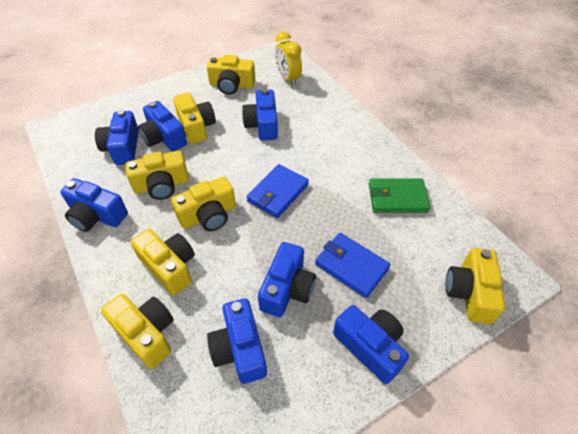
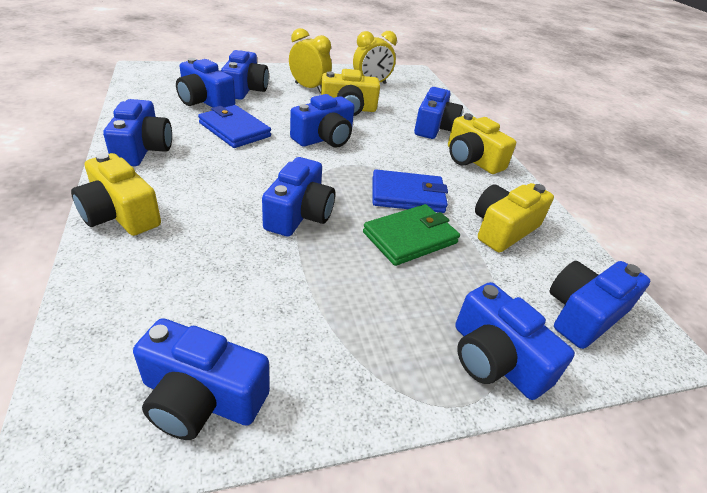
blue camera: [60,178,128,232] [95,110,139,165] [138,101,187,151] [207,298,267,384] [242,89,278,141] [258,242,316,317] [333,305,409,384] = 7 -> [103,99,172,166] [133,318,270,440] [176,58,235,108] [221,50,269,100] [262,157,335,237] [290,94,355,148] [414,87,463,139] [455,282,575,400] [550,261,650,349] = 9
yellow camera: [101,294,174,369] [125,151,189,200] [131,229,195,296] [171,177,236,231] [173,93,216,144] [207,55,255,95] [445,248,505,324] = 7 -> [71,153,161,236] [321,69,380,116] [448,113,516,174] [475,183,554,252] = 4
yellow clock: [275,31,302,86] = 1 -> [289,28,332,93] [353,31,397,84] = 2

